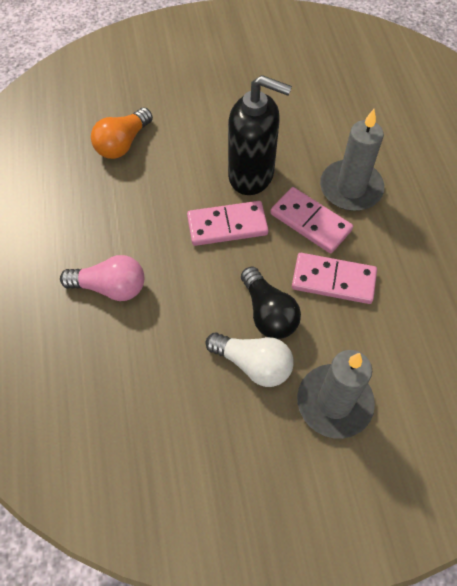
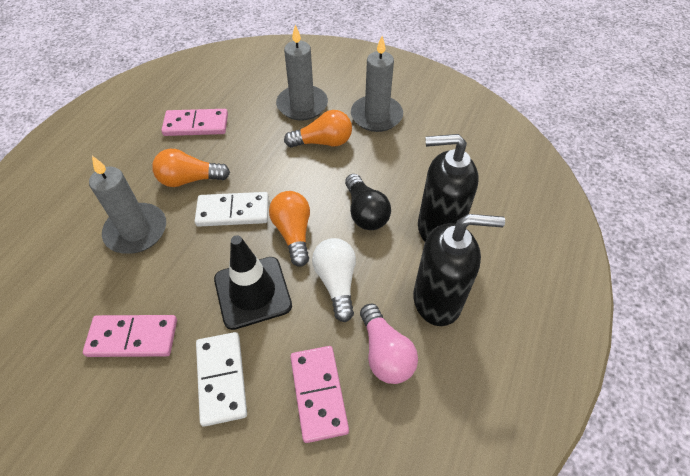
black soap dispenser: [228,75,292,195] = 1 -> [413,214,505,326] [418,134,479,242] = 2
black traffic cone: none = 0 -> [214,235,292,330] = 1
grey candle: [297,350,375,439] [320,109,384,211] = 2 -> [89,156,166,254] [276,24,328,121] [351,36,403,132] = 3
orange light bulb: [91,108,153,159] = 1 -> [152,149,230,187] [269,191,310,267] [284,110,352,148] = 3
white domino: none = 0 -> [195,192,269,227] [196,332,247,427] = 2

